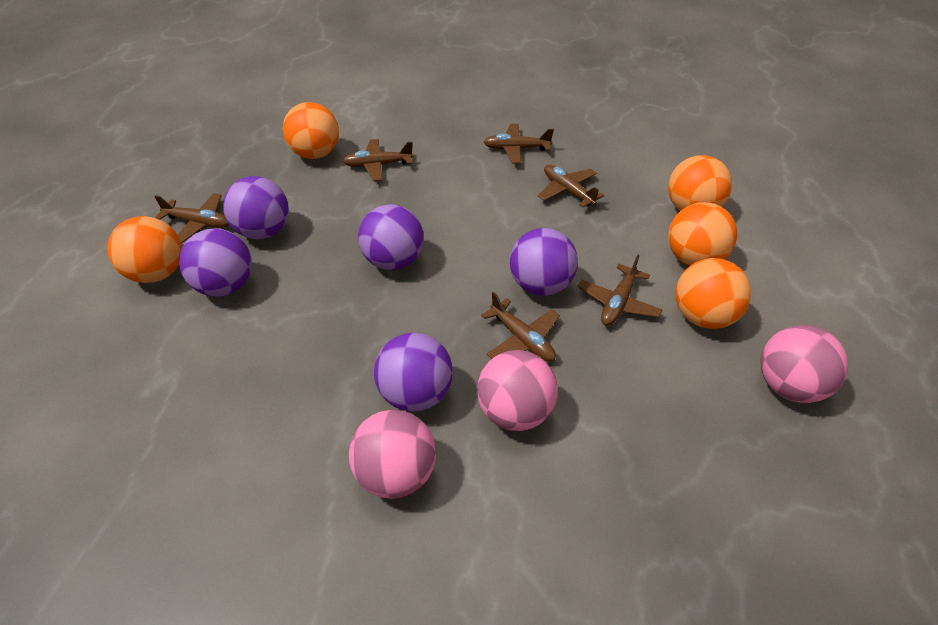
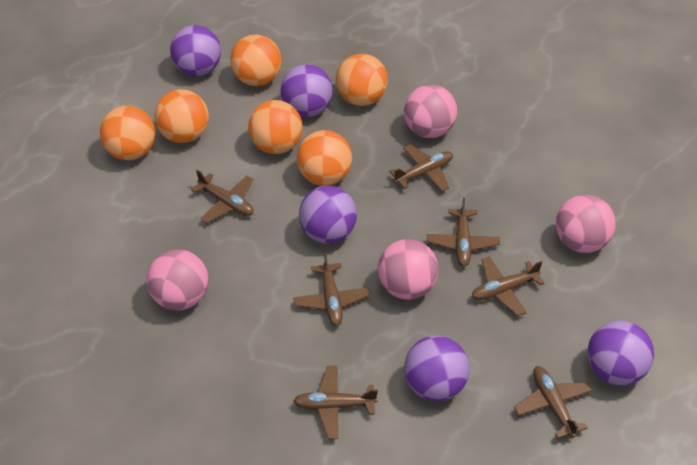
brown plane: [154,193,229,244] [343,139,414,181] [481,292,560,362] [484,124,554,164] [538,164,604,208] [578,255,663,326] = 6 -> [191,170,254,223] [293,253,370,326] [293,366,378,439] [389,145,453,191] [427,198,500,267] [471,256,545,316] [514,366,592,438] = 7
orange ball: [107,216,182,283] [283,102,339,159] [668,155,732,211] [668,202,737,265] [676,258,751,329] = 5 -> [100,106,155,160] [154,89,209,143] [230,35,281,86] [248,100,303,154] [297,130,352,186] [336,54,388,106] = 6
pink ball: [349,410,436,499] [477,350,558,431] [760,325,848,403] = 3 -> [147,249,208,311] [378,239,438,300] [404,85,457,138] [556,195,616,253] = 4

